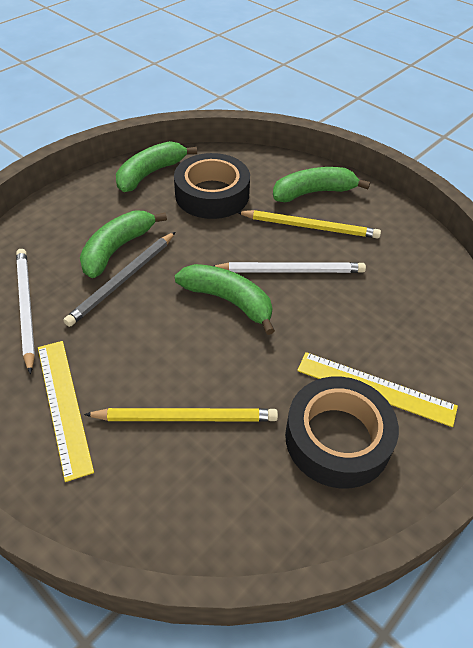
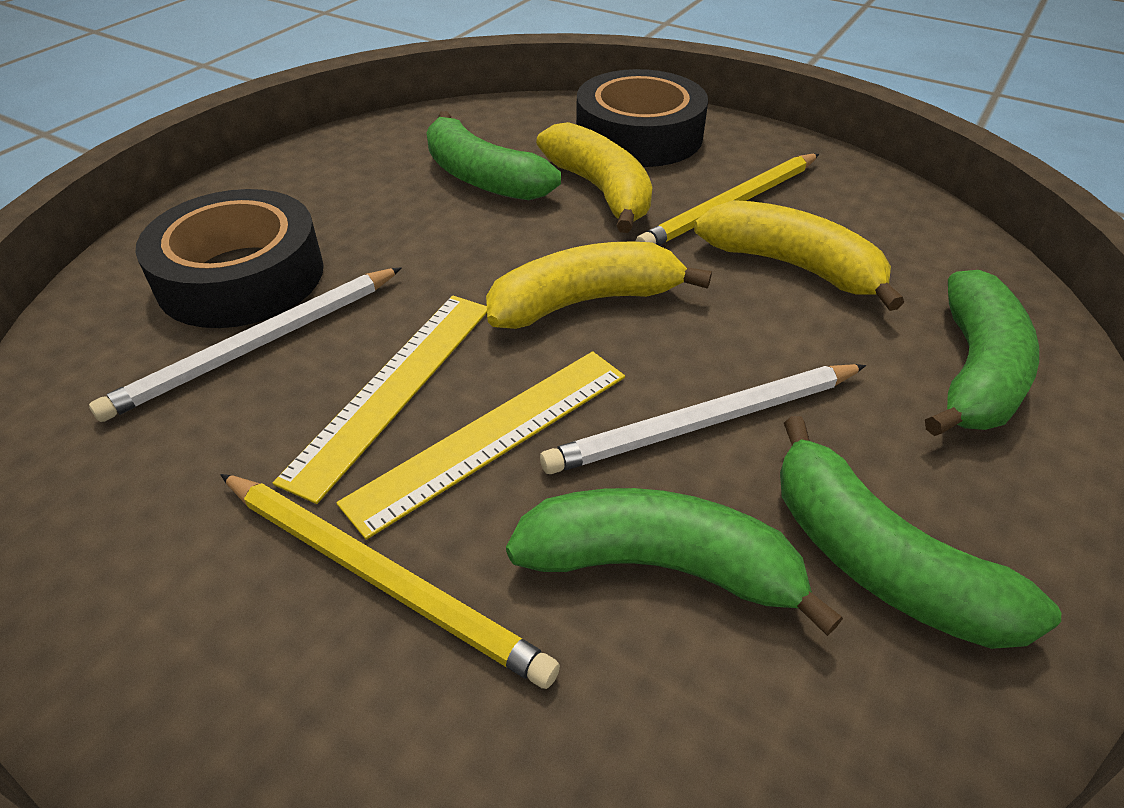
grey pencil: [63,232,175,327] = 1 -> none = 0
yellow banana: none = 0 -> [486,241,712,329] [536,122,652,233] [694,200,904,311] = 3

